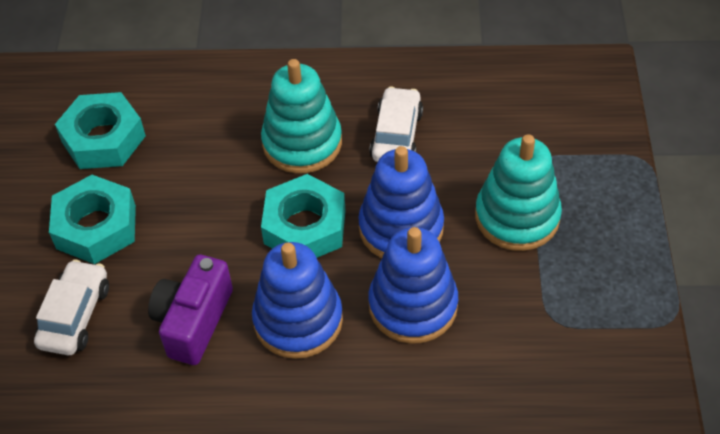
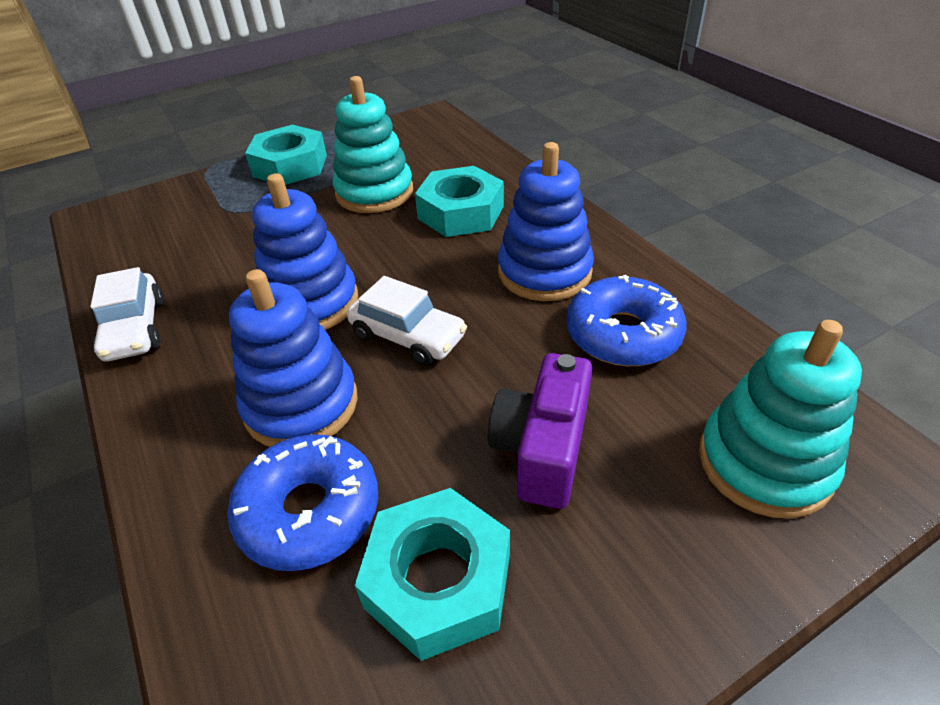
blue donut: none = 0 -> [227,434,378,571] [566,275,686,366] = 2

